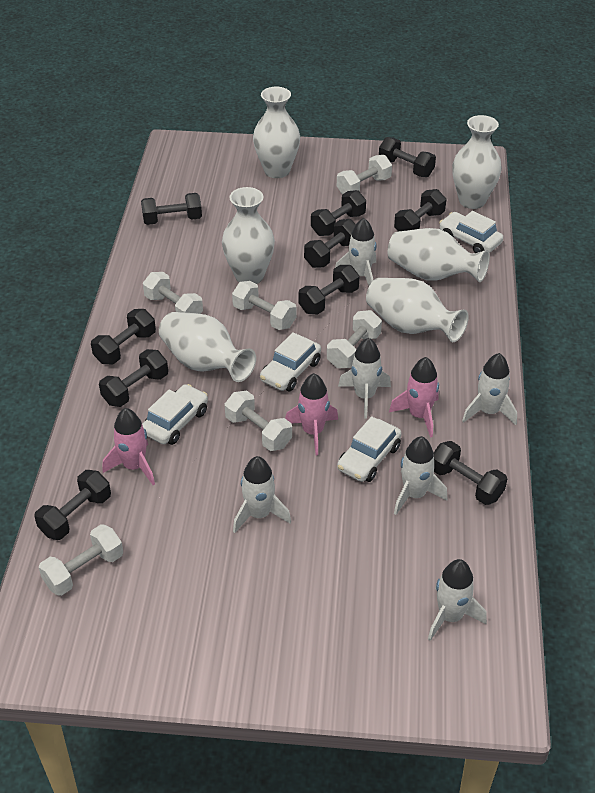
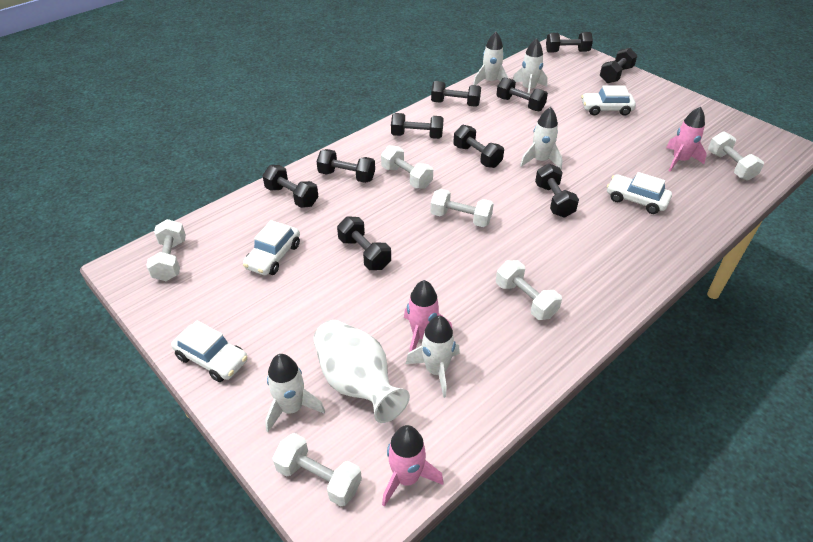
white rocket: [233,456,291,533] [335,218,377,286] [338,338,391,419] [394,436,447,515] [428,559,487,641] [462,353,517,425] = 6 -> [265,354,325,432] [406,316,460,398] [473,32,508,85] [513,38,548,93] [520,107,563,169] = 5
white vase: [159,312,256,382] [222,187,275,284] [253,87,300,178] [366,278,468,342] [388,228,490,282] [452,115,502,209] = 6 -> [313,320,410,423] = 1

